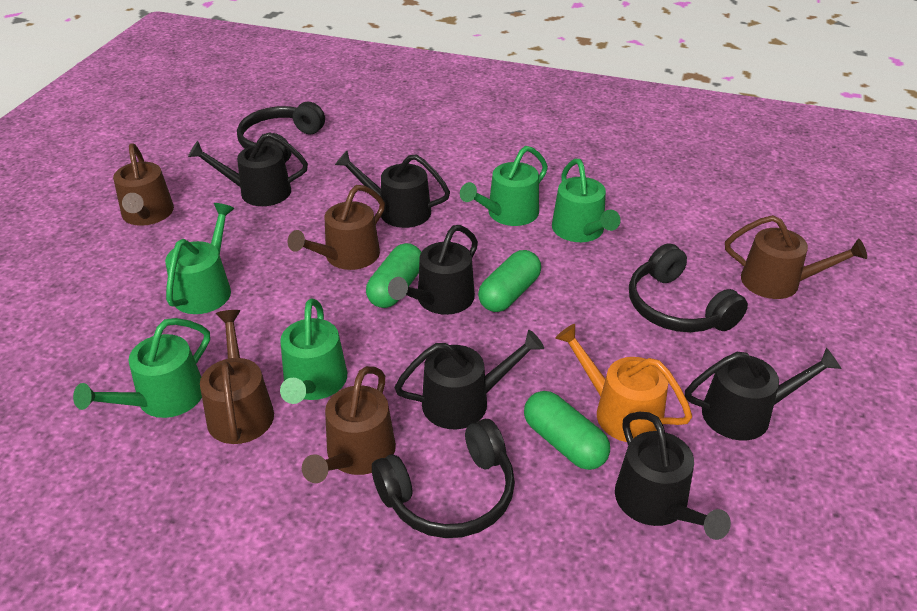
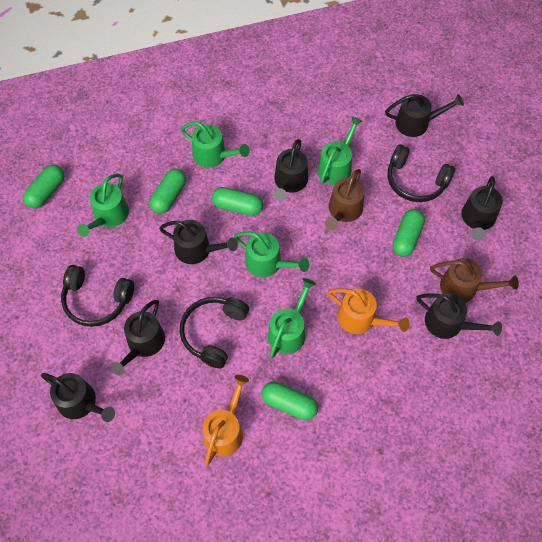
black watering can: [188,132,308,206] [335,151,450,228] [388,225,478,315] [394,330,544,429] [615,411,731,540] [685,347,842,441] = 6 -> [41,373,115,422] [111,300,165,375] [159,220,238,264] [274,139,308,201] [385,94,464,137] [416,293,502,339] [462,176,503,240] = 7
brown watering can: [113,143,174,226] [200,310,274,444] [288,185,385,270] [302,366,396,483] [725,215,867,299] = 5 -> [325,169,364,230] [430,258,519,302] = 2
green capsule: [366,243,421,308] [478,250,541,312] [524,391,610,470] = 3 -> [23,165,65,208] [150,169,186,214] [212,187,263,216] [262,382,318,420] [393,209,425,257] = 5
orange watering can: [555,324,692,442] = 1 -> [203,375,249,465] [328,288,409,334] = 2

